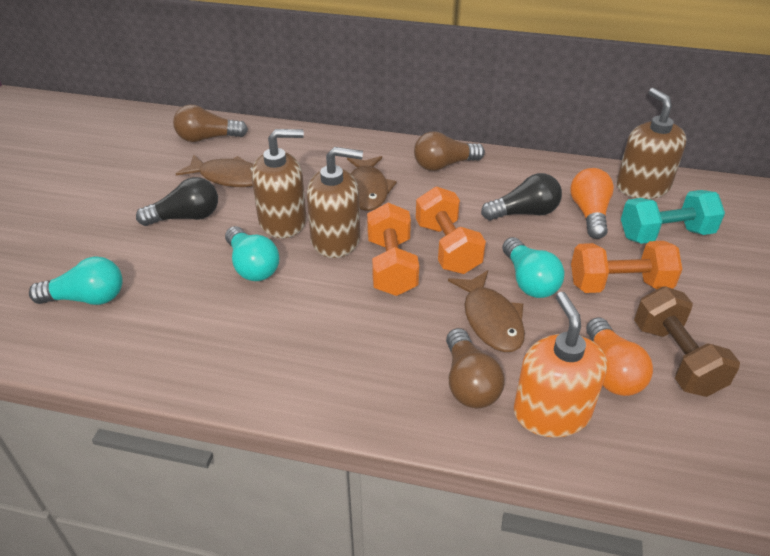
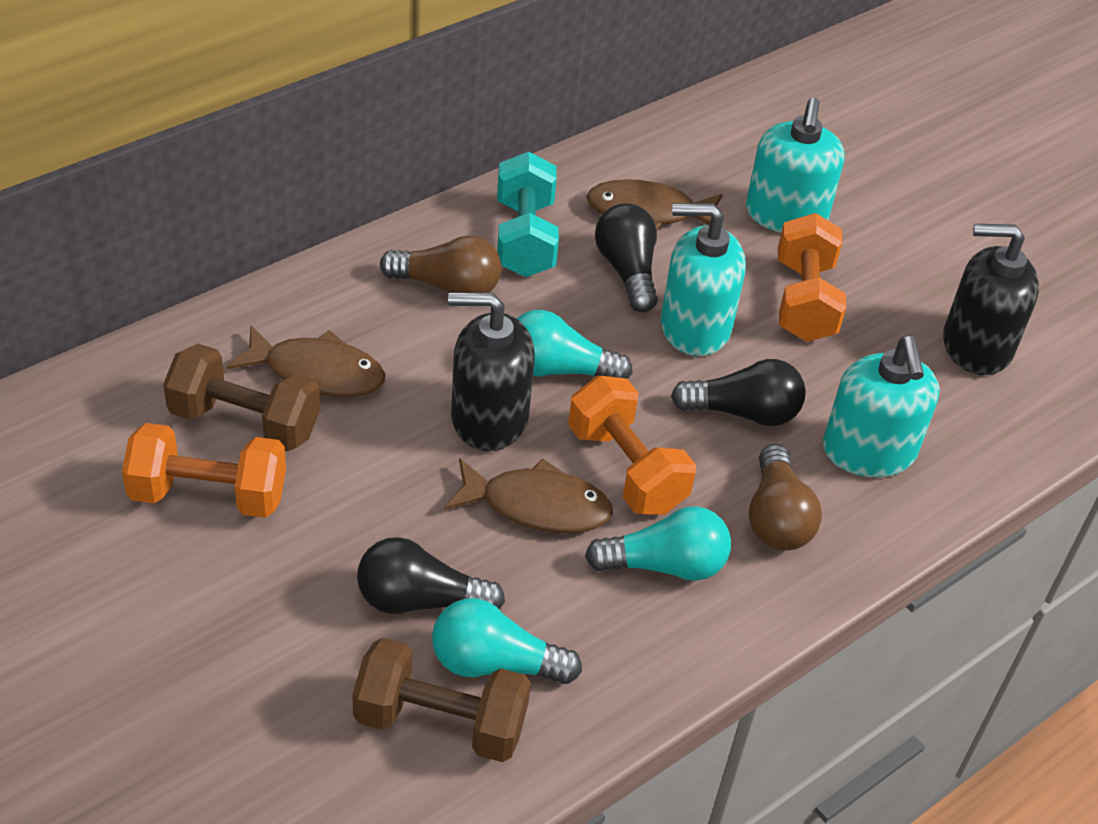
black light bulb: [136,177,218,226] [481,173,562,221] = 2 -> [357,537,505,614] [595,204,658,312] [671,359,806,426] = 3
black soap dispenser: none = 0 -> [448,292,535,451] [943,224,1039,375] = 2
brown dumbbell: [634,286,740,397] = 1 -> [163,344,320,451] [353,638,531,762] = 2
brown light bulb: [173,105,248,142] [414,132,485,171] [446,328,505,409] = 3 -> [380,235,501,292] [749,444,822,551] = 2
brown soap dispenser: [252,129,307,238] [307,147,363,258] [616,88,687,199] = 3 -> none = 0
orange light bulb: [570,168,614,239] [586,317,653,396] = 2 -> none = 0
orange soap dispenser: [514,292,607,438] = 1 -> none = 0
turquoise soap dispenser: none = 0 -> [661,203,746,356] [746,98,845,233] [823,336,940,478] = 3

